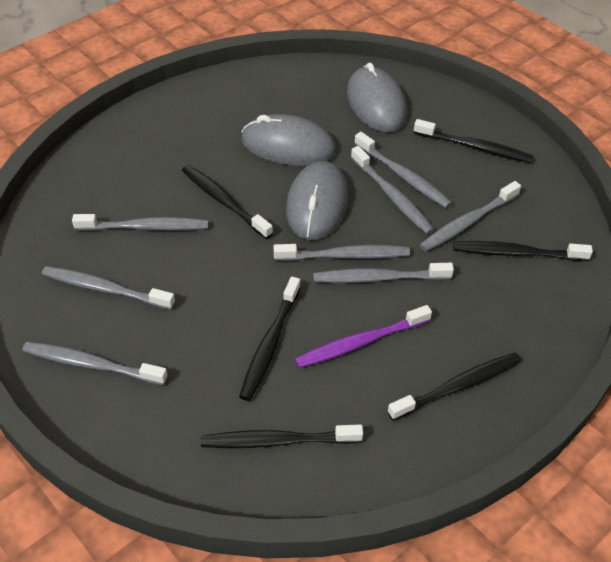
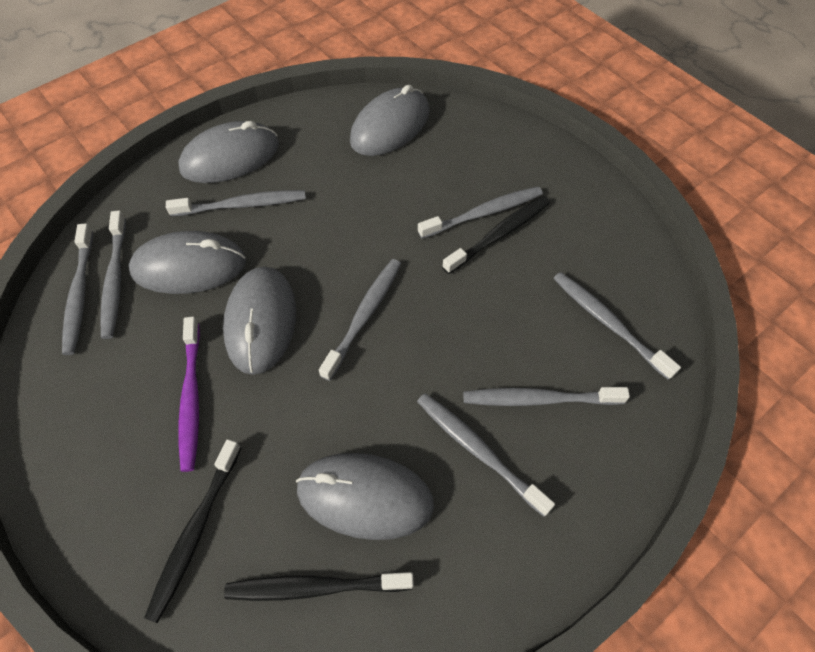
black toothbrush: [182,165,273,239] [201,424,363,448] [239,277,301,401] [387,352,521,421] [414,119,534,163] [453,241,593,261] = 6 -> [144,439,241,623] [224,572,414,601] [442,196,550,274] = 3
grey mouse: [241,114,336,166] [286,161,348,240] [347,62,407,132] = 3 -> [129,231,246,294] [178,121,279,183] [223,267,296,375] [296,453,434,540] [350,85,430,156] = 5

